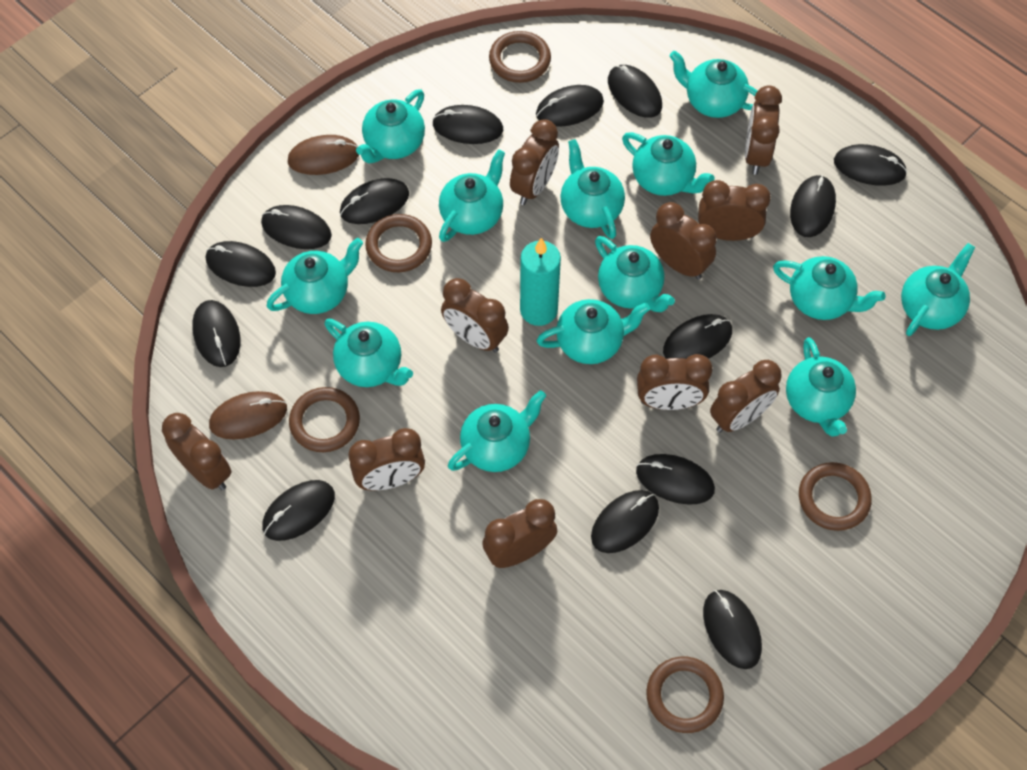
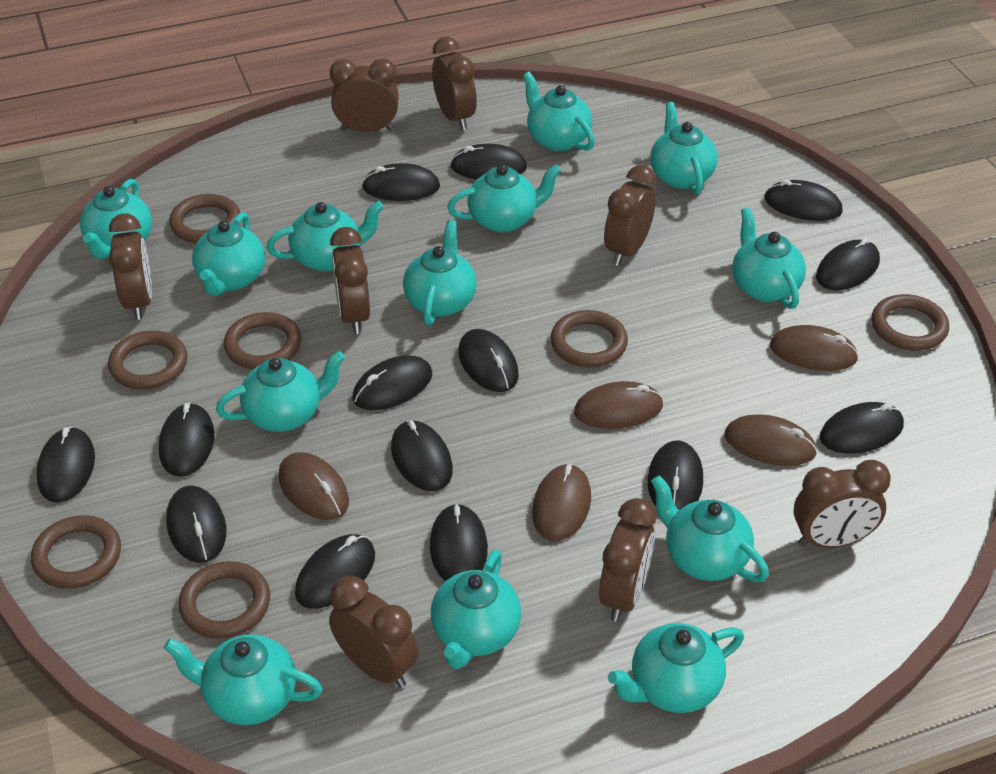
brown clock: [162,413,232,490] [348,428,425,491] [441,278,509,352] [482,499,557,568] [510,119,559,205] [637,354,713,410] [650,202,717,279] [698,180,771,241] [710,360,781,433] [745,85,782,175] = 10 -> [109,213,152,320] [329,576,418,688] [330,58,399,132] [330,227,370,334] [432,37,477,130] [599,498,656,622] [604,165,656,266] [794,460,891,548] = 8
brown mouse: [209,391,287,439] [287,135,359,175] = 2 -> [278,452,349,520] [532,464,591,541] [574,381,663,429] [725,414,818,466] [770,325,859,371] = 5
brown ring: [289,387,360,452] [365,214,432,272] [489,31,551,83] [646,657,724,733] [799,462,872,531] = 5 -> [31,515,121,589] [108,331,188,389] [169,194,240,243] [178,561,270,639] [224,312,301,369] [550,310,628,367] [872,294,949,351] = 7
turquoise candle: [520,238,561,326] = 1 -> none = 0

